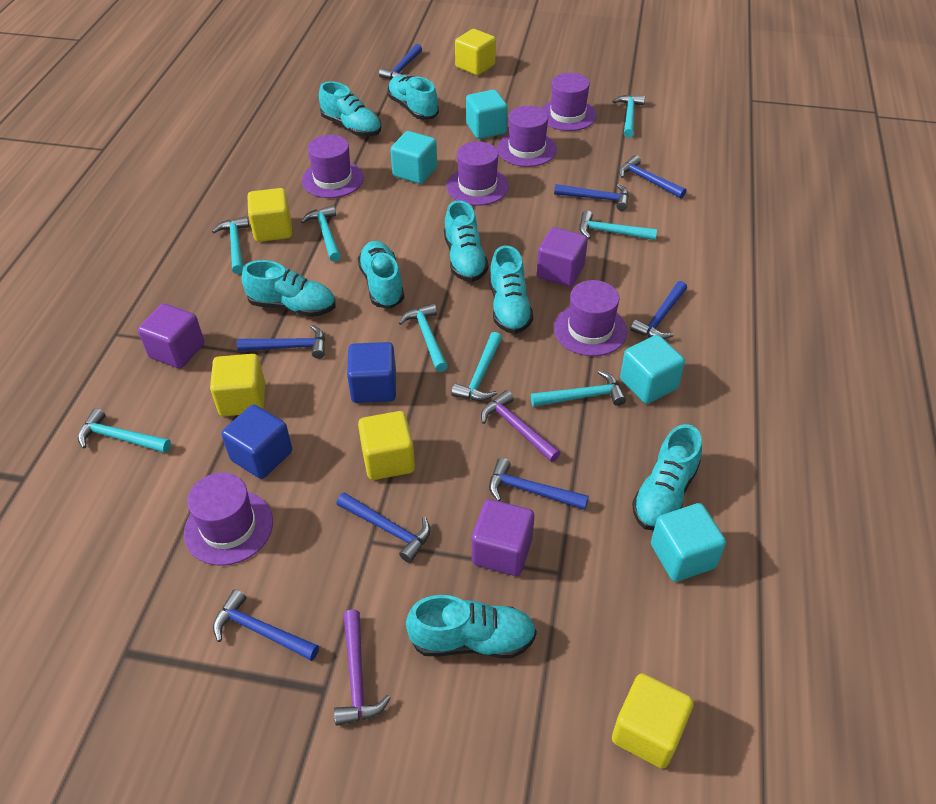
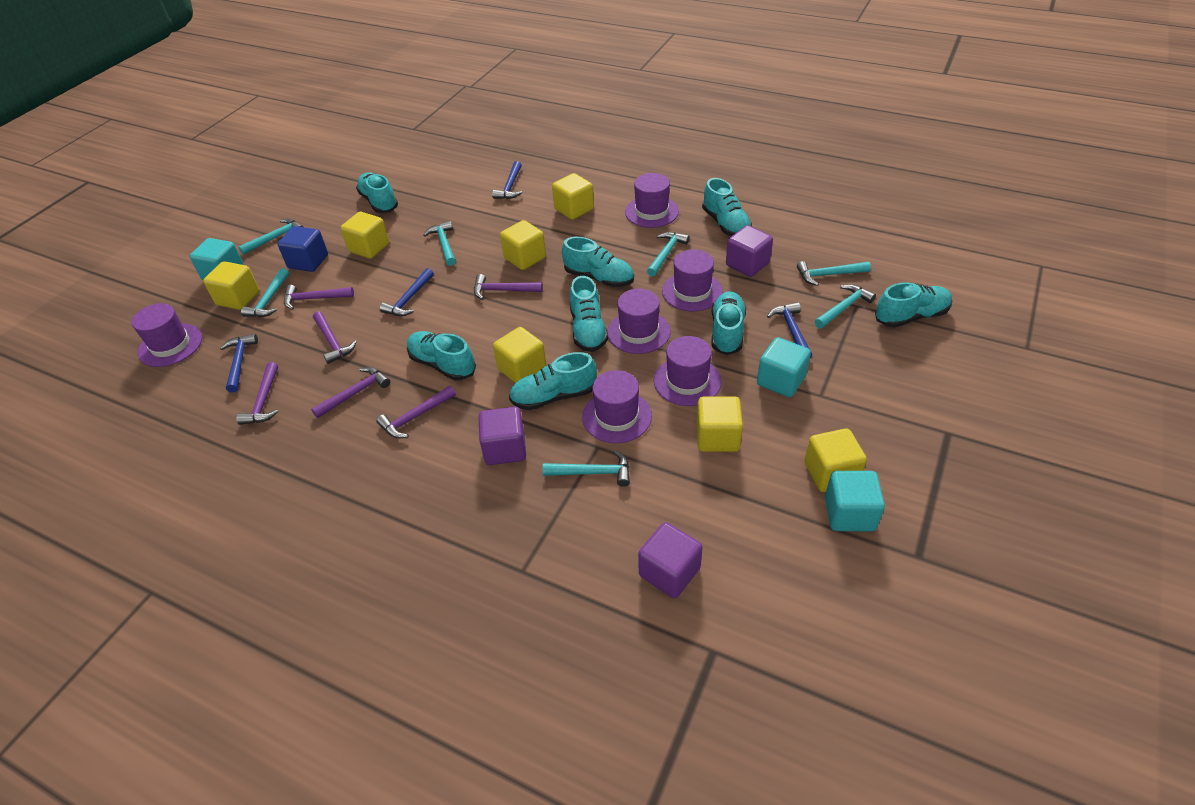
blue cube: [222,405,292,479] [347,342,396,403] = 2 -> [278,226,328,272] = 1
blue hammer: [213,589,319,661] [237,325,325,359] [337,492,430,563] [379,44,422,79] [489,458,589,510] [554,184,629,211] [619,155,686,199] [630,281,687,339] = 8 -> [220,334,258,393] [380,268,434,316] [492,161,522,199] [767,302,812,358] = 4
purple hammer: [334,609,391,726] [481,390,560,462] = 2 -> [236,362,278,425] [284,285,354,310] [311,367,390,418] [313,311,357,364] [376,386,456,438] [474,274,543,299] = 6
turquoise cube: [390,131,437,184] [466,90,508,139] [620,335,685,404] [651,503,726,582] = 4 -> [190,238,244,280] [757,337,811,397] [825,471,885,531] = 3
turquoise hammer: [78,408,171,453] [212,216,249,274] [301,205,341,262] [399,303,448,372] [451,332,502,401] [531,370,626,407] [579,210,657,240] [613,95,645,138] = 8 -> [239,218,303,255] [241,268,289,317] [423,221,456,266] [543,450,630,487] [647,232,689,277] [797,261,871,286] [815,284,876,329] = 7
yellow cube: [210,354,265,416] [248,188,292,242] [358,411,415,480] [455,29,496,76] [612,673,694,769] = 5 -> [203,261,259,310] [340,212,389,259] [493,327,546,383] [500,220,546,270] [552,173,594,220] [696,396,743,452] [804,428,867,492] = 7

